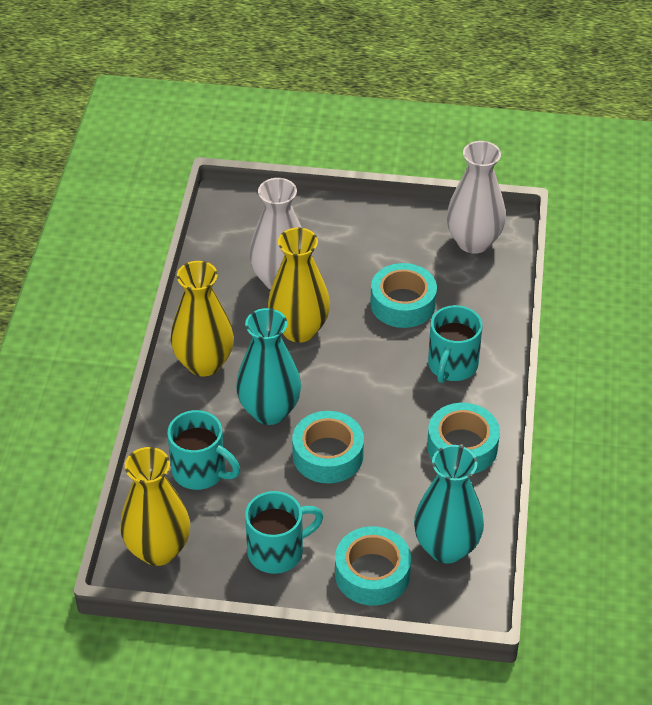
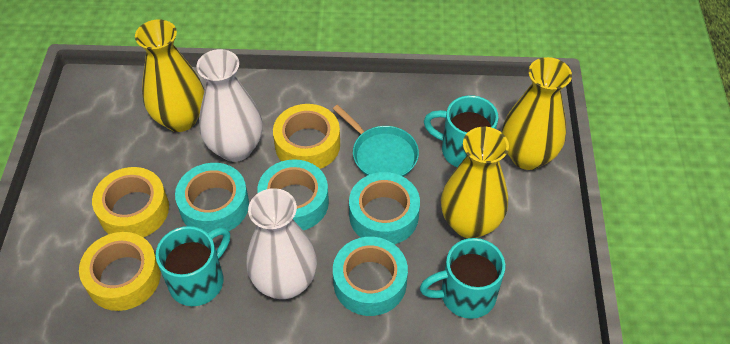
turquoise pan: none = 0 -> [333,105,419,177] = 1
turquoise vase: [236,308,301,425] [414,445,484,564] = 2 -> none = 0
yellow tape: none = 0 -> [79,232,161,311] [92,167,169,237] [273,104,340,169] = 3

